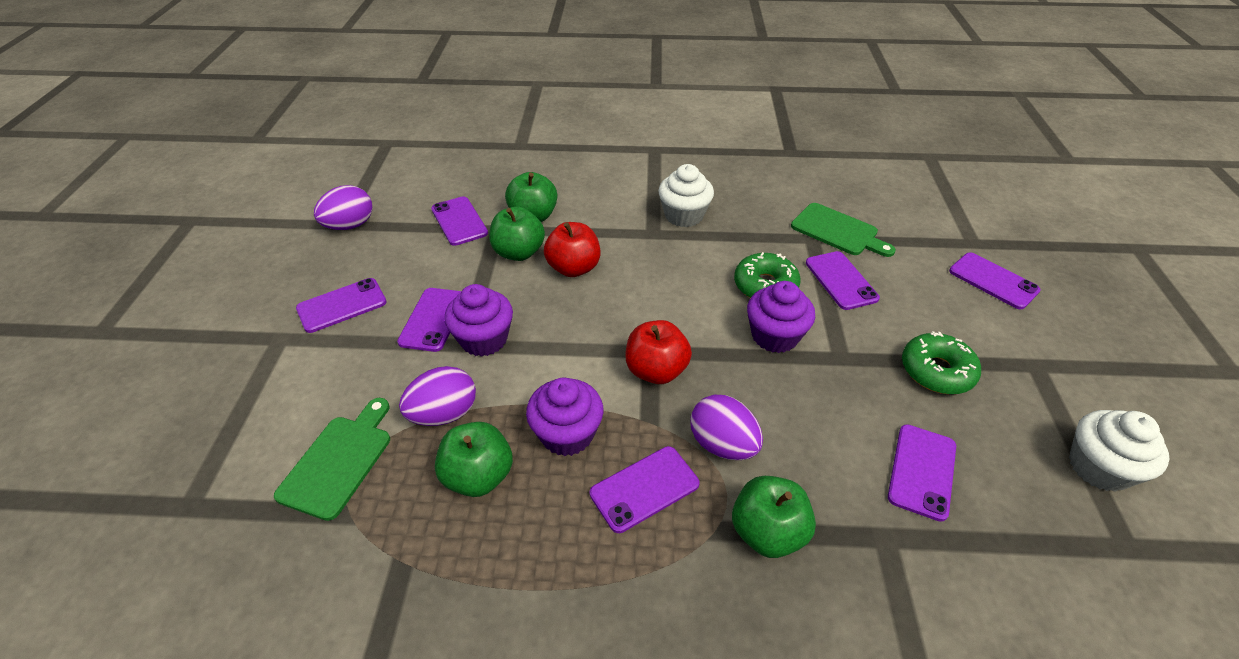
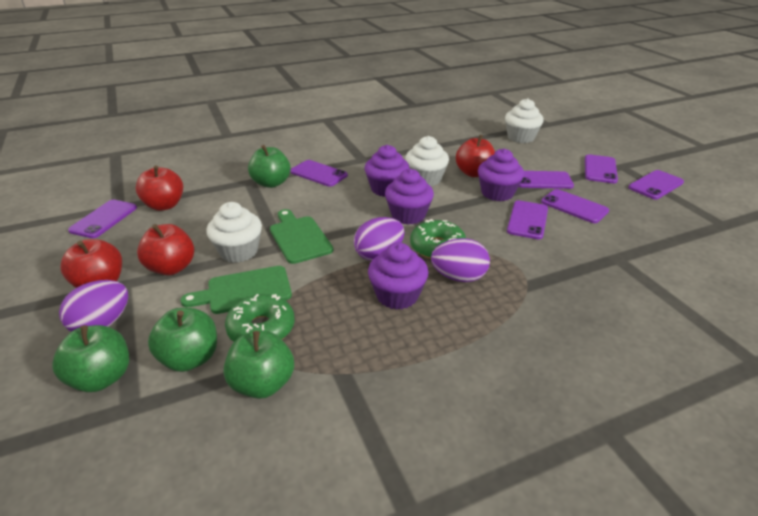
purple cupcake: [444,284,513,357] [526,378,603,456] [747,281,815,353] = 3 -> [365,145,410,197] [368,242,429,310] [385,169,434,225] [478,149,524,201] = 4
red apple: [544,222,601,277] [625,320,692,384] = 2 -> [61,239,122,288] [136,165,183,211] [137,224,194,276] [456,135,495,177] = 4
white cupcake: [658,164,714,227] [1069,410,1169,492] = 2 -> [206,202,262,263] [405,136,449,186] [505,98,544,143] = 3

